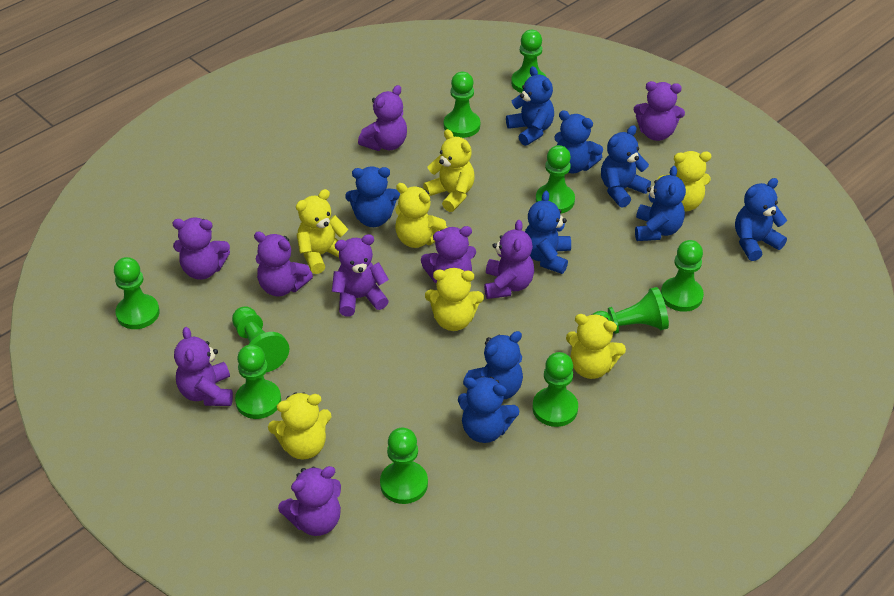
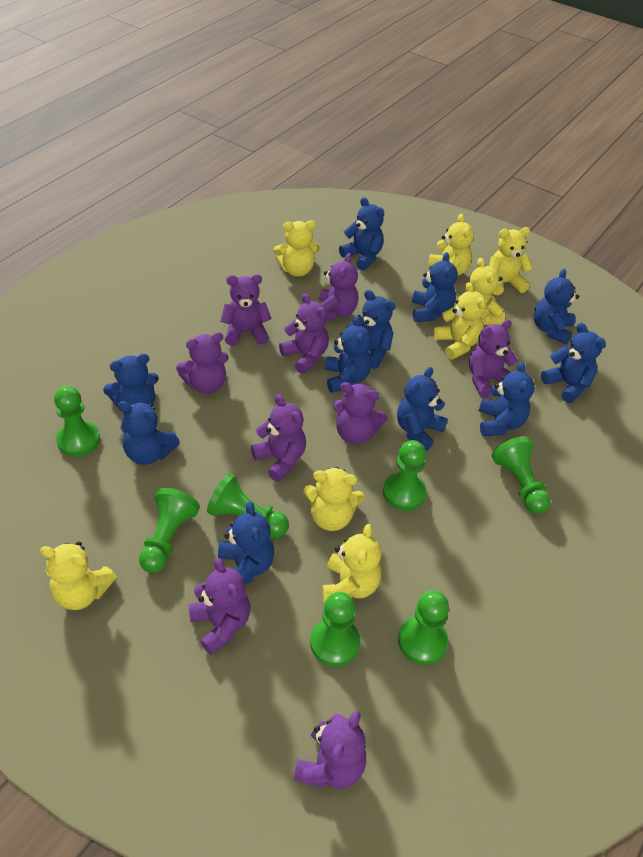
blue teddy bear: [345,166,400,227] [458,376,519,443] [463,331,523,400] [506,66,554,146] [525,191,571,274] [554,110,603,173] [601,125,651,208] [635,166,686,241] [735,178,787,261] = 9 -> [103,354,159,411] [118,401,180,465] [218,501,274,584] [325,316,372,393] [339,197,384,270] [346,290,395,369] [397,367,448,451] [412,252,458,322] [479,362,534,437] [534,269,579,345] [541,323,606,403] = 11
green pawn: [114,257,160,329] [232,306,289,372] [235,345,281,419] [380,428,428,504] [444,72,480,138] [511,30,546,93] [532,352,578,427] [536,145,575,214] [593,287,669,334] [661,240,704,312] = 10 -> [54,386,100,457] [139,488,200,573] [207,473,289,538] [310,592,360,667] [383,440,427,511] [398,590,449,665] [492,436,551,514] = 7
yellow teddy bear: [268,392,332,460] [296,189,348,274] [395,183,447,248] [423,129,475,212] [425,268,484,331] [566,314,626,379] [657,151,711,212] = 7 -> [40,541,117,610] [274,220,320,277] [303,467,365,531] [322,524,381,603] [428,214,474,276] [434,282,486,360] [465,258,505,325] [489,227,533,295] = 8

